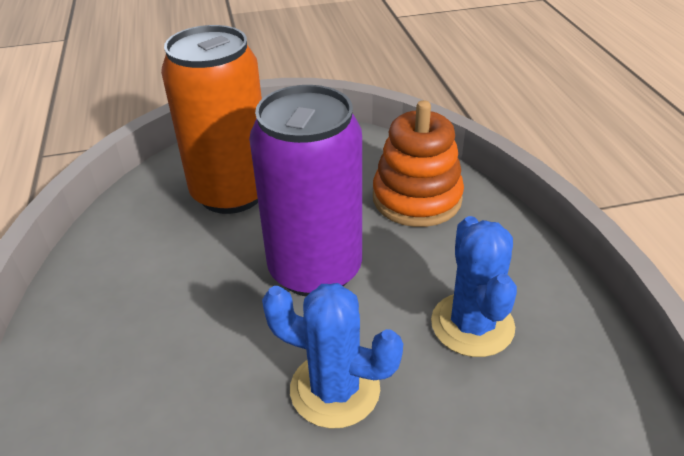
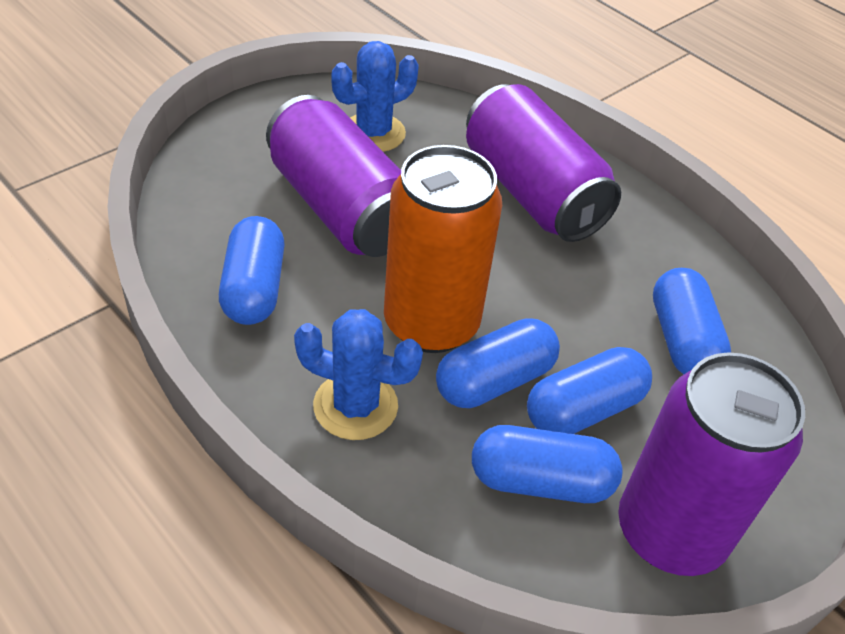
blue capsule: none = 0 -> [219,216,285,325] [436,318,560,408] [472,425,623,503] [527,347,652,434] [653,268,731,374] = 5
orange stacking toy: [373,100,464,227] = 1 -> none = 0
purple can: [249,85,362,296] = 1 -> [266,95,401,257] [466,84,621,242] [618,352,805,576] = 3

